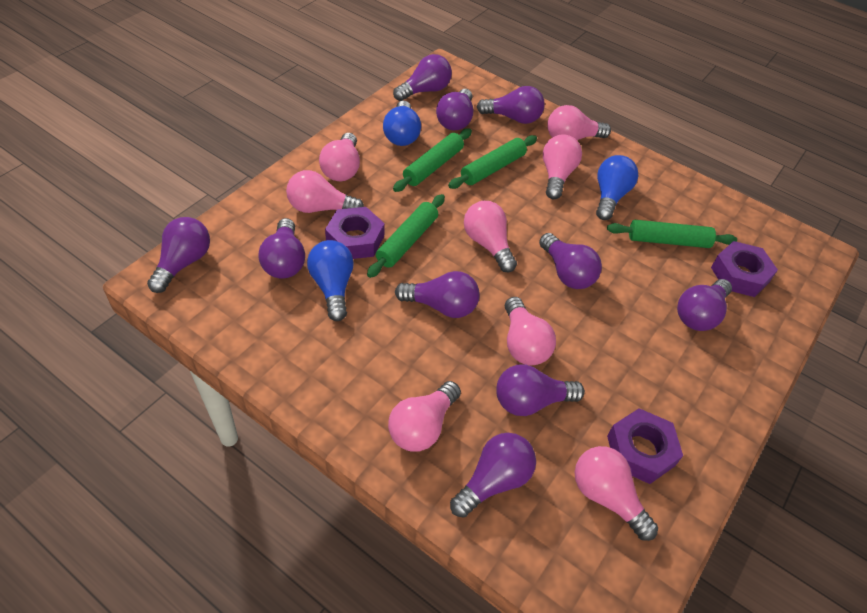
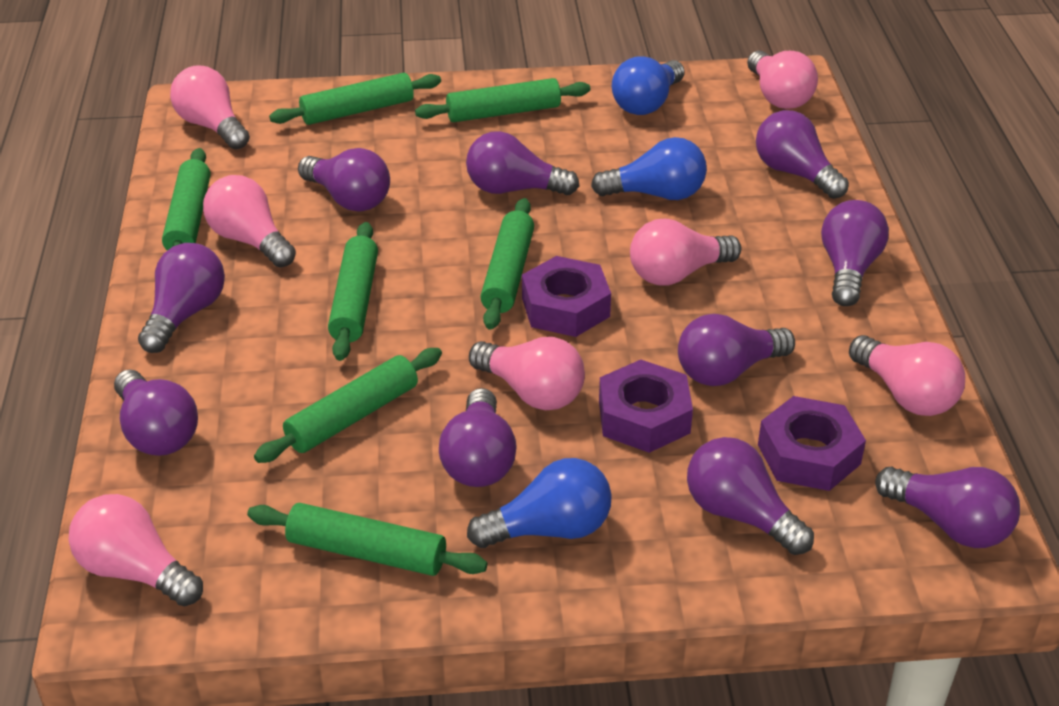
green rolling pin: [367,194,445,278] [393,129,472,192] [448,135,537,189] [607,220,737,248] = 4 -> [162,148,210,251] [247,503,487,576] [254,348,442,463] [269,73,441,125] [328,222,378,361] [415,78,590,122] [480,198,534,330] = 7
pink light bulb: [286,170,364,213] [319,133,360,181] [388,381,461,451] [464,201,517,272] [505,297,556,365] [543,135,582,199] [547,105,611,140] [575,446,658,541] = 8 -> [68,494,203,606] [170,66,250,150] [203,175,296,267] [469,337,585,410] [630,219,741,286] [747,51,818,109] [849,335,965,416] = 7

